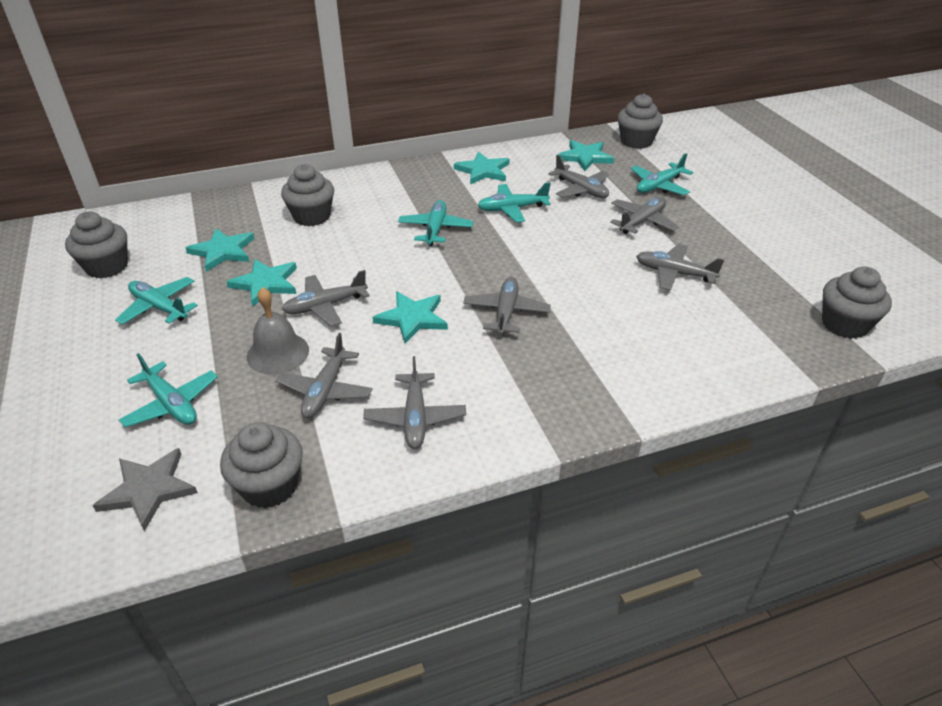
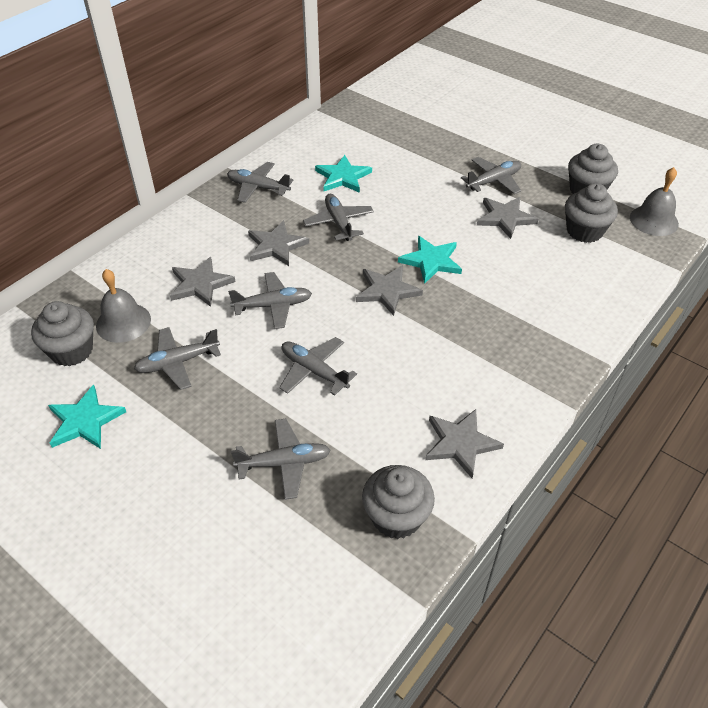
grey bell: [247,287,309,374] = 1 -> [96,269,151,343] [630,167,679,236] = 2
grey cupcake: [65,211,128,278] [220,422,303,508] [281,164,334,226] [618,94,663,149] [822,266,892,339] = 5 -> [31,301,94,366] [362,465,435,539] [565,183,618,243] [568,144,618,194] = 4
grey star: [93,448,198,531] = 1 -> [170,257,236,307] [248,220,309,266] [356,265,423,316] [425,409,504,478] [477,197,539,239] = 5
turquoise plane: [115,277,198,325] [119,353,218,427] [398,200,474,246] [477,182,551,223] [631,153,693,195] = 5 -> none = 0
turquoise star: [186,228,255,272] [226,259,297,307] [373,291,448,344] [454,151,510,184] [558,140,614,171] = 5 -> [48,384,126,449] [315,155,372,193] [398,236,462,284] = 3

